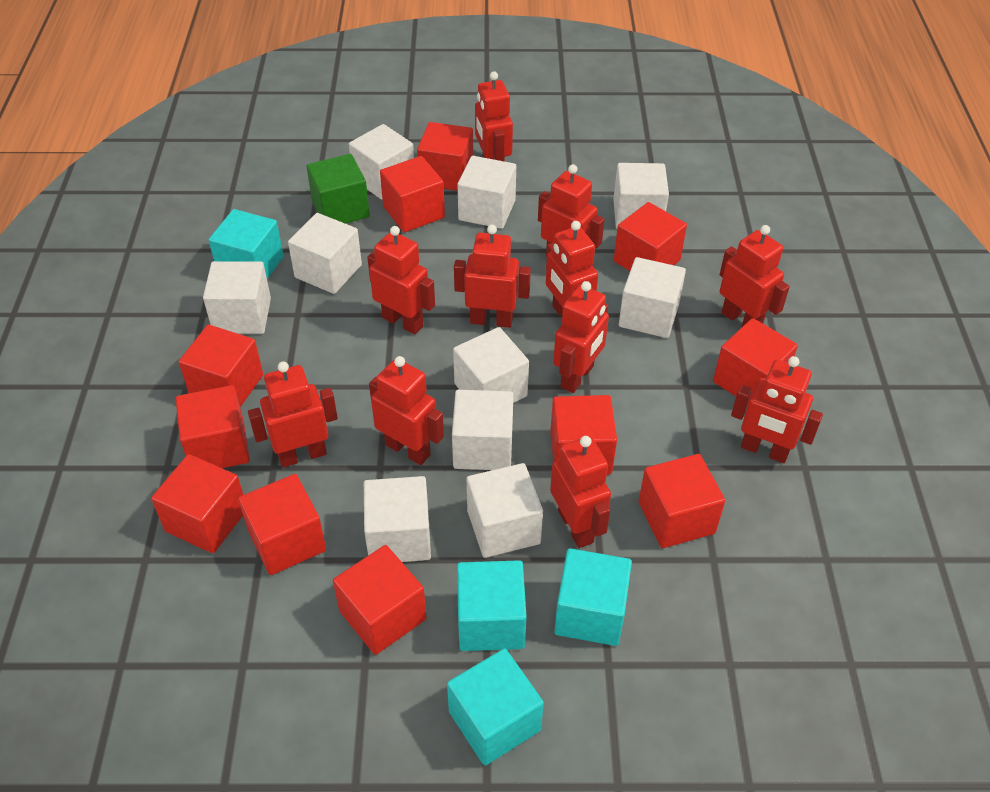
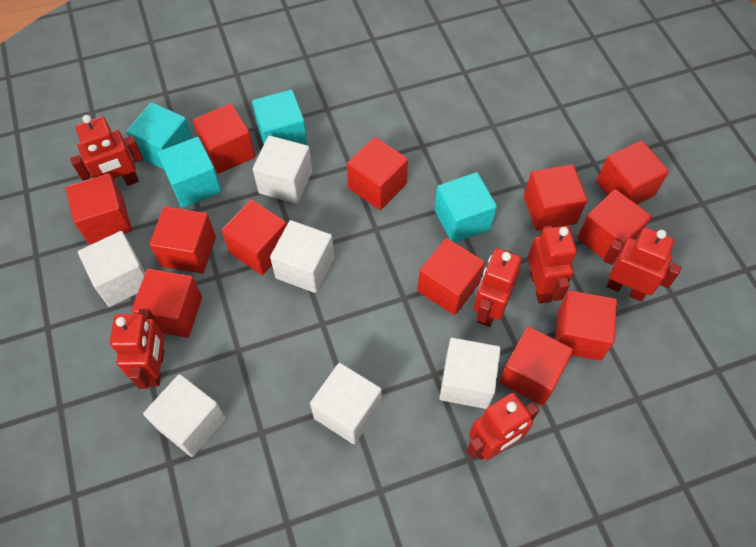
green cube: [306,154,370,224] = 1 -> none = 0
red cube: [151,454,243,553] [176,385,250,468] [179,325,263,407] [238,474,326,575] [333,545,427,655] [380,156,445,232] [417,122,473,191] [550,395,617,475] [614,202,687,271] [639,454,725,548] [713,318,798,403] = 11 -> [66,174,132,244] [132,269,202,338] [149,206,216,274] [193,103,255,174] [221,200,287,275] [347,137,408,210] [417,238,485,315] [499,326,573,406] [524,164,587,231] [555,290,617,361] [577,189,652,264] [596,140,669,204] = 12
red robot: [248,361,338,467] [367,226,435,335] [369,356,444,465] [454,224,531,328] [475,71,513,162] [538,164,605,257] [546,221,598,315] [550,436,611,548] [553,281,609,393] [720,225,790,327] [731,356,823,463] = 11 -> [70,115,143,186] [110,309,164,389] [467,393,539,460] [473,248,521,327] [528,226,577,304] [603,228,682,301] = 6
white cube: [203,261,271,334] [288,213,362,294] [349,124,414,200] [364,476,431,562] [452,390,514,470] [453,327,529,403] [458,156,516,229] [467,463,543,558] [613,163,669,229] [619,257,686,338] = 10 -> [78,231,145,307] [143,374,226,457] [253,136,312,204] [270,220,334,293] [310,363,381,444] [440,338,501,409] = 6

